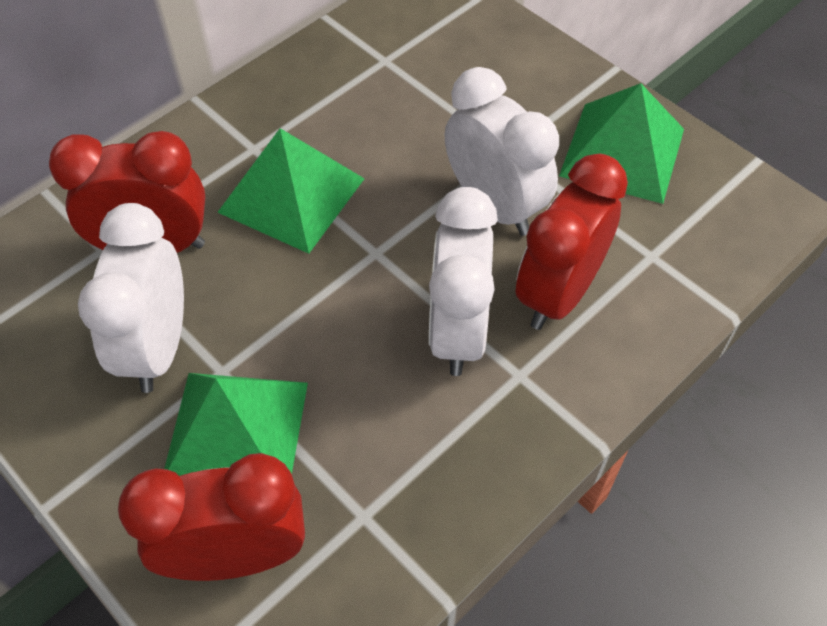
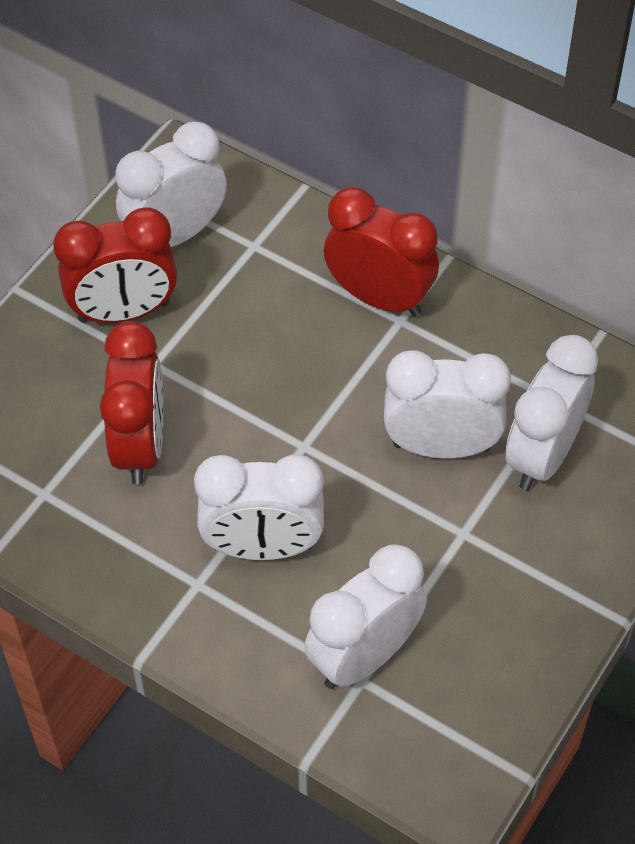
green pyramid: [164,373,308,476] [217,128,364,254] [559,83,684,204] = 3 -> none = 0
white clock: [78,203,184,393] [429,187,498,376] [445,67,559,236] = 3 -> [115,122,227,247] [194,454,324,560] [304,544,427,689] [384,350,511,459] [506,335,598,490] = 5

